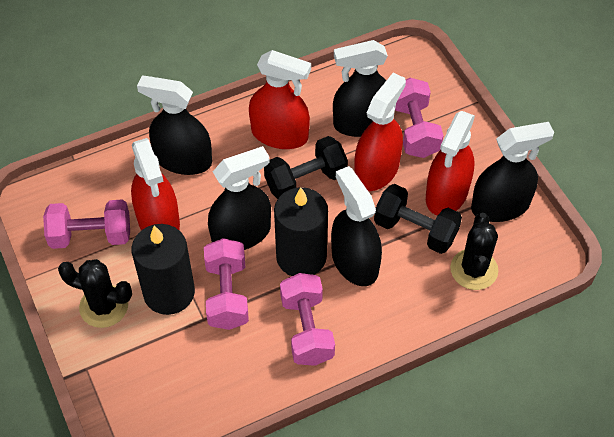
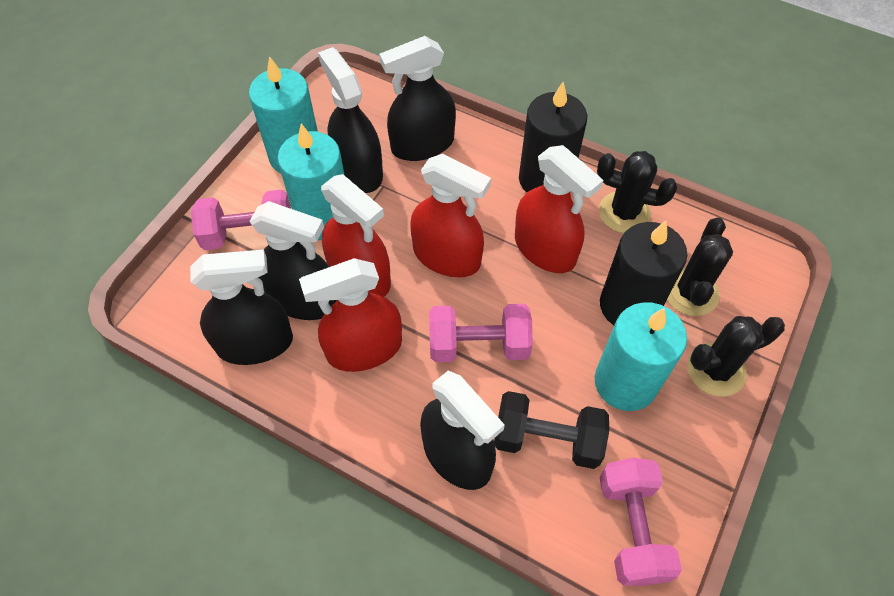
black cactus: [58,259,132,328] [450,213,498,290] = 2 -> [597,151,677,233] [667,217,733,316] [687,316,785,397] = 3
black dumbbell: [264,136,348,199] [374,184,462,254] = 2 -> [494,391,609,469] = 1
pink dumbbell: [43,199,130,249] [204,238,249,330] [280,273,335,366] [395,78,444,158] = 4 -> [191,190,291,250] [429,304,533,362] [599,458,682,586] = 3
turquoise candle: none = 0 -> [249,56,318,173] [278,123,344,240] [595,302,687,411] = 3

